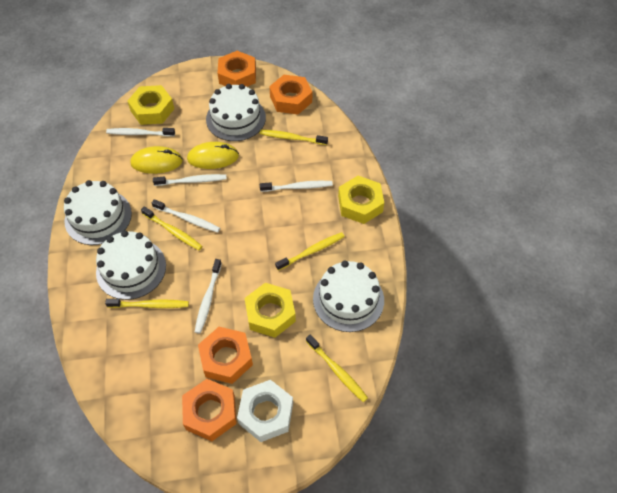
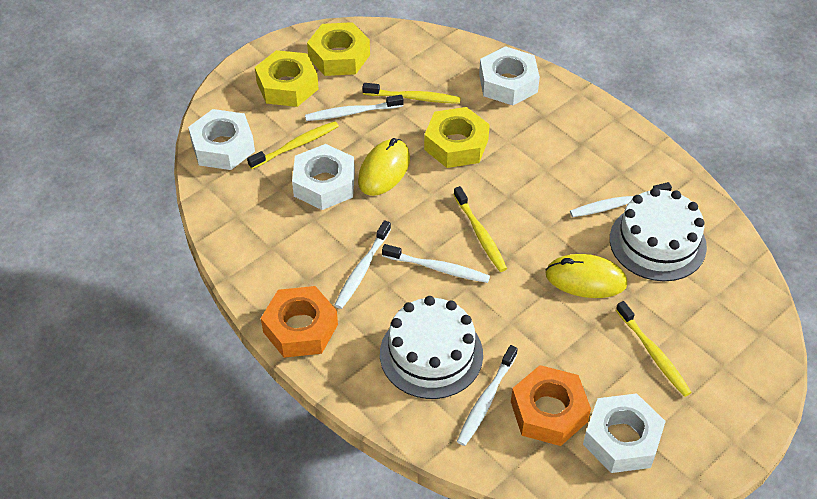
orange nut: [182,379,237,441] [198,327,253,384] [218,51,256,87] [269,75,312,115] = 4 -> [261,286,338,358] [511,365,591,446] = 2
white cake: [64,180,132,245] [96,230,166,300] [206,84,266,141] [313,261,384,332] = 4 -> [380,296,483,399] [610,188,707,281] = 2
white nut: [237,380,293,442] = 1 -> [188,109,255,170] [292,144,355,210] [479,46,540,105] [583,393,666,473] = 4
yellow toothbrush: [105,299,189,308] [141,206,202,250] [260,130,328,145] [275,232,345,271] [306,335,368,402] = 5 -> [247,121,339,169] [363,83,461,104] [454,186,507,272] [616,301,692,397] = 4

